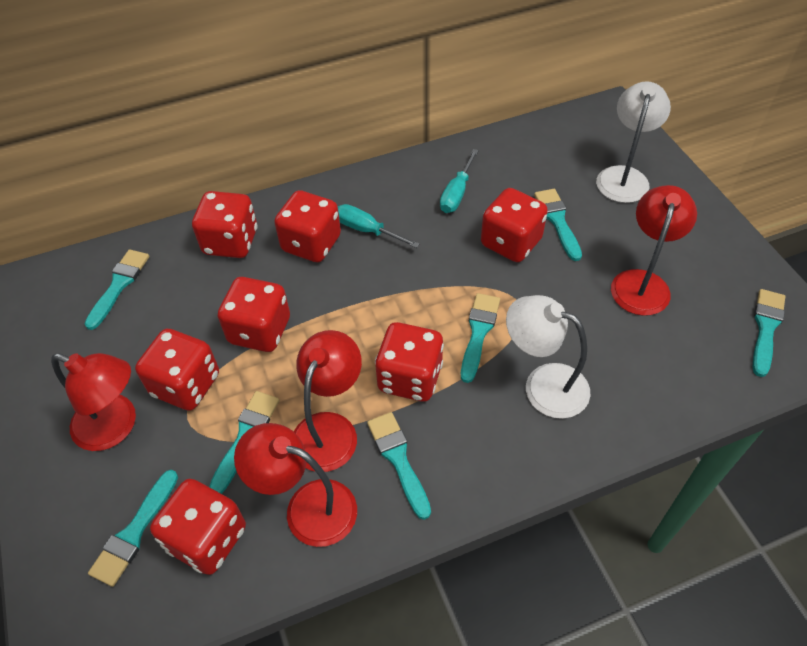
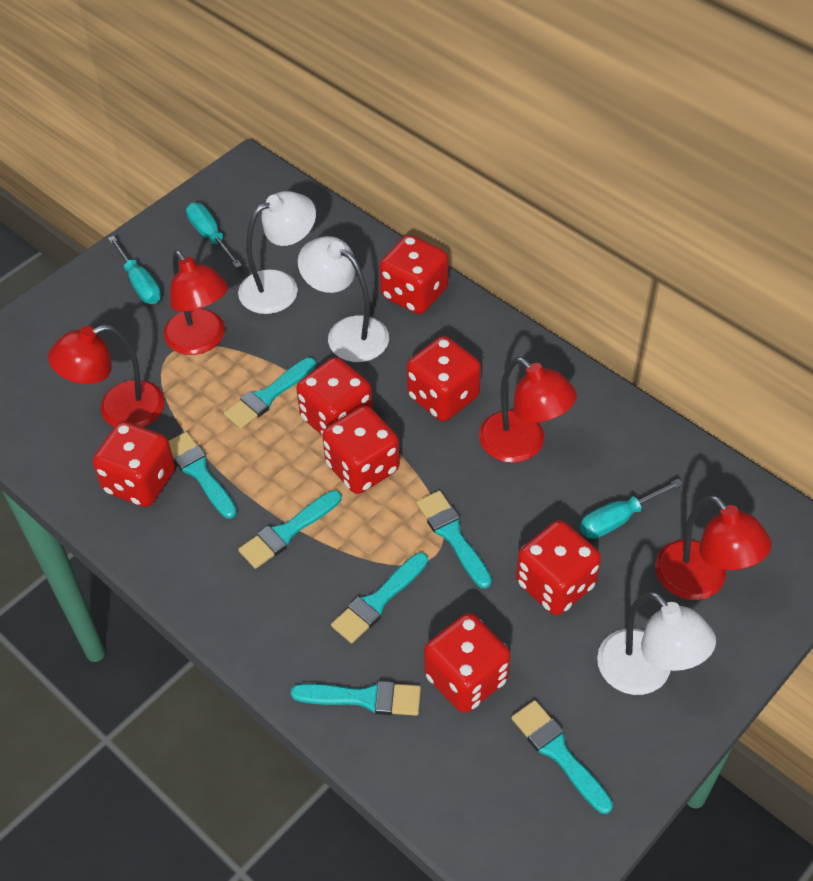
turquoise screwdriver: [338,204,419,248] [440,149,479,213] = 2 -> [108,236,161,304] [186,203,242,268] [580,478,683,539] = 3
white lamp: [506,295,590,419] [596,81,671,203] = 2 -> [238,191,316,314] [298,236,389,362] [597,592,716,695] = 3

